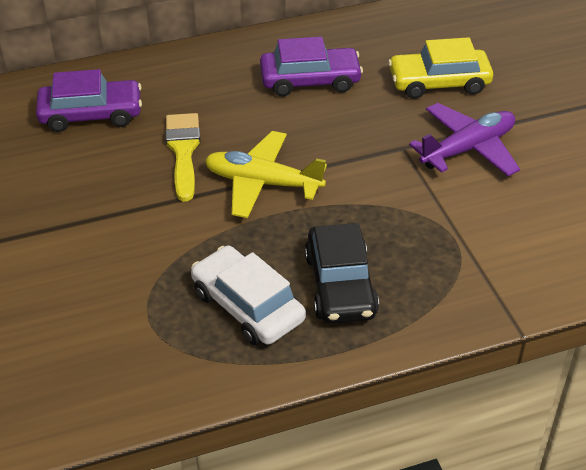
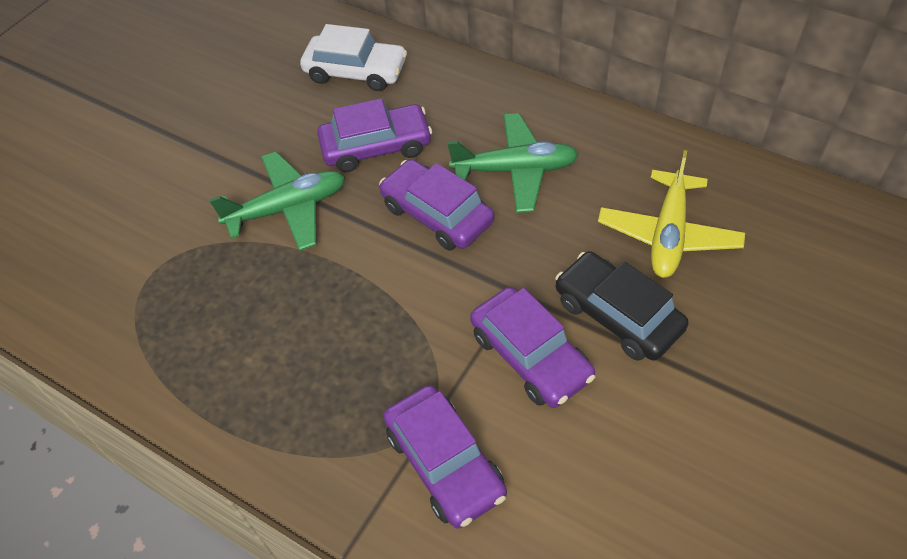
green plane: none = 0 -> [209,151,345,251] [448,113,579,213] = 2
purple car: [36,69,142,132] [260,37,363,96] = 2 -> [317,98,432,172] [379,159,494,251] [383,385,507,529] [470,287,595,408] = 4
purple plane: [409,103,520,176] = 1 -> none = 0
yellow brush: [165,113,201,202] = 1 -> none = 0
yellow car: [388,37,493,99] = 1 -> none = 0

